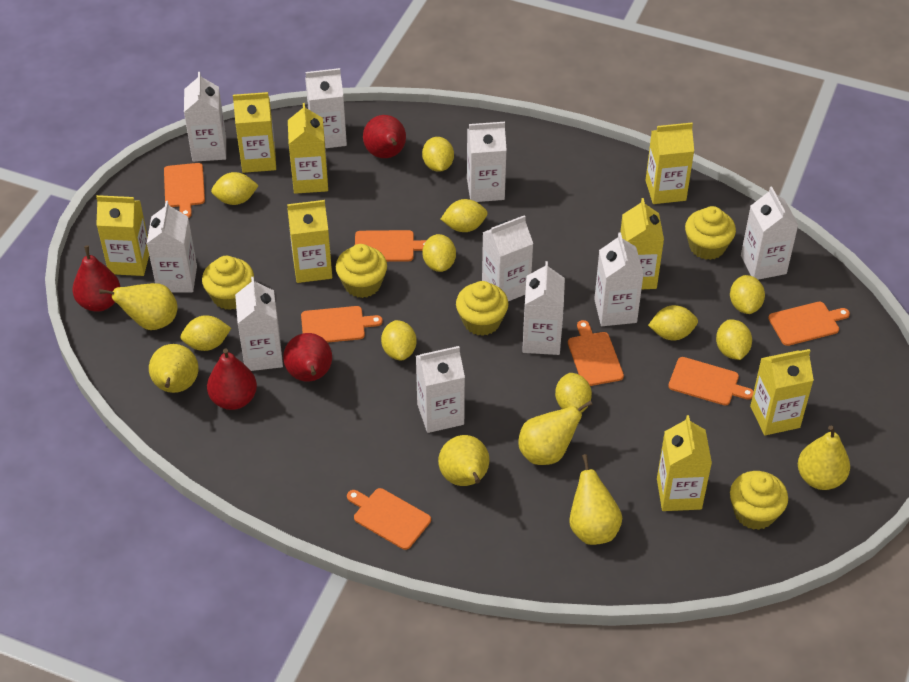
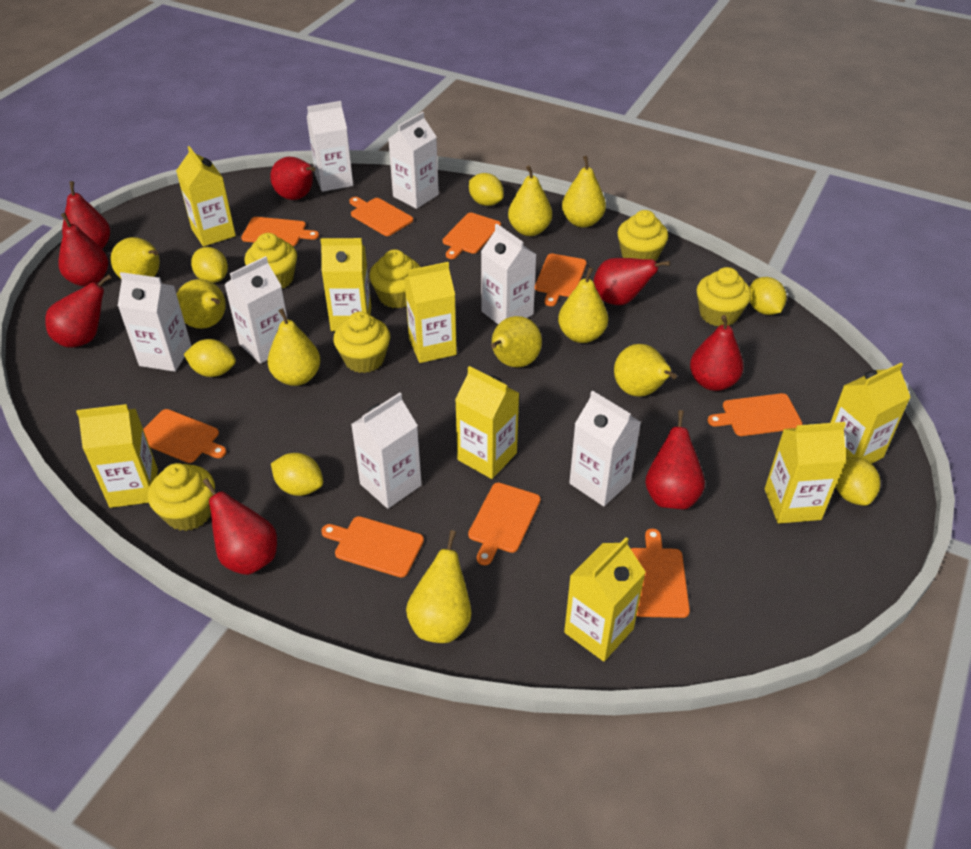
orange cutting board: [164,163,205,218] [301,306,383,343] [347,488,431,550] [355,230,427,262] [568,320,624,386] [668,357,754,406] [768,302,850,346] = 7 -> [143,409,226,463] [241,217,319,246] [321,516,424,578] [349,197,413,236] [443,213,501,259] [468,483,541,565] [535,254,587,306] [631,529,690,618] [707,393,802,436] = 9
red pear: [72,246,120,312] [207,348,257,410] [283,333,332,382] [363,115,406,158] = 4 -> [45,274,112,348] [58,213,108,287] [62,181,110,249] [203,478,277,575] [270,157,315,200] [593,258,670,305] [645,410,705,510] [690,315,744,391] = 8
white carton: [147,201,197,293] [184,72,226,162] [235,277,283,371] [305,68,347,148] [416,346,465,433] [467,122,507,202] [482,215,533,301] [522,261,565,355] [594,232,644,326] [741,187,798,280] = 10 -> [118,272,191,372] [224,256,288,364] [307,101,353,192] [351,393,422,509] [388,112,439,209] [481,224,537,324] [569,390,641,506] = 7
yellow cupcake: [202,256,254,310] [336,244,387,298] [456,281,508,336] [685,206,736,260] [730,471,788,530] = 5 -> [148,463,215,531] [245,233,297,289] [333,311,390,373] [369,249,420,308] [617,210,668,261] [696,267,751,326] = 6
yellow lemon: [181,315,231,351] [211,172,259,205] [381,320,417,360] [422,137,454,172] [423,234,456,272] [441,199,488,232] [555,373,592,413] [648,305,698,340] [716,319,752,360] [730,275,765,314] = 10 -> [184,339,236,377] [191,247,228,283] [271,453,323,496] [469,173,504,206] [750,277,787,315] [836,457,880,506] = 6
yellow pear: [99,283,178,330] [149,344,198,393] [438,435,489,486] [518,400,593,465] [569,454,622,545] [798,426,850,490] = 6 -> [111,237,160,278] [177,279,226,329] [268,308,321,386] [406,530,471,643] [491,316,542,367] [508,165,552,236] [558,267,608,343] [562,156,606,228] [614,344,677,396] = 9

